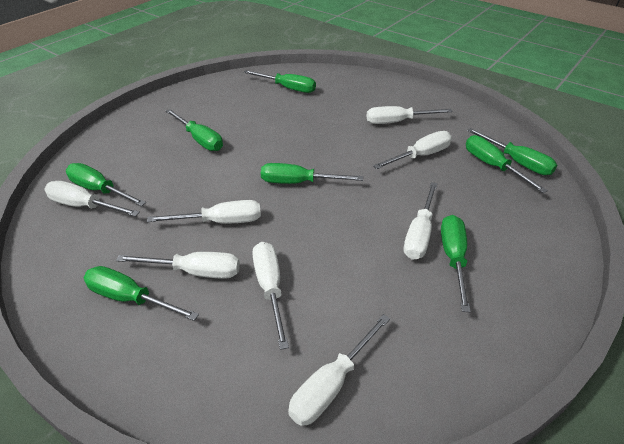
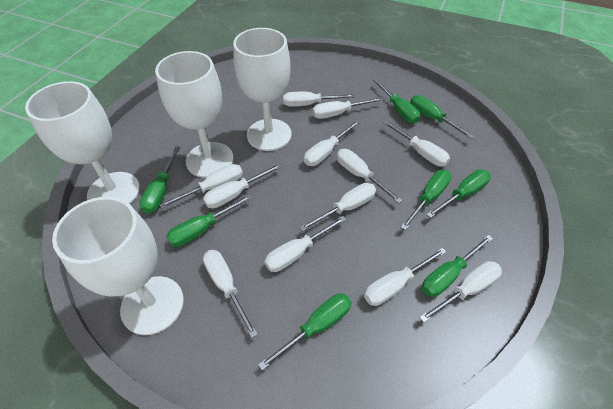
white goblet: none = 0 -> [25,81,140,204] [52,197,184,335] [155,51,234,178] [233,28,292,151] = 4
white screwdriver: [44,181,140,217] [116,252,240,279] [147,200,261,224] [252,242,289,350] [288,314,390,426] [367,106,453,124] [373,131,452,169] [404,182,437,260] = 8 -> [159,164,243,208] [203,163,282,208] [203,250,258,338] [264,216,347,272] [283,92,355,107] [299,183,376,231] [304,120,360,166] [312,97,383,119] [337,149,402,203] [364,247,447,306] [383,120,450,166] [419,261,502,323] = 12

